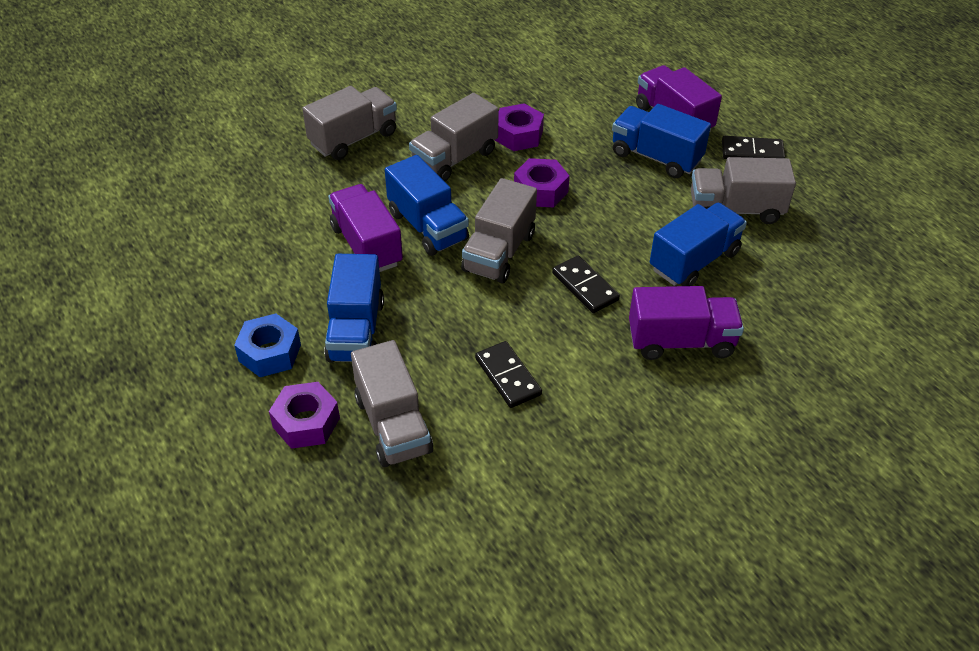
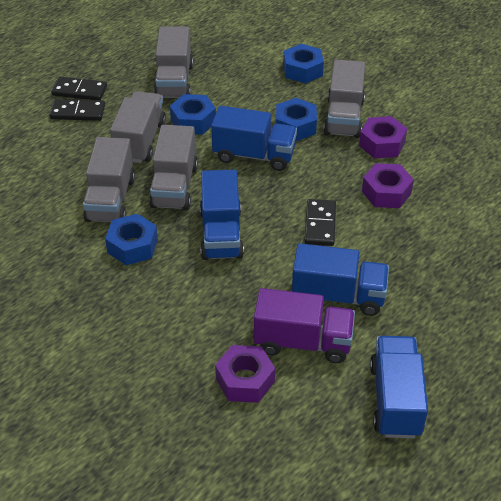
blue nut: [234,313,301,377] = 1 -> [105,214,158,265] [170,94,216,135] [276,98,317,141] [283,44,324,84] = 4
purple truck: [328,184,403,272] [629,286,744,360] [636,65,722,132] = 3 -> [254,288,355,363] = 1

